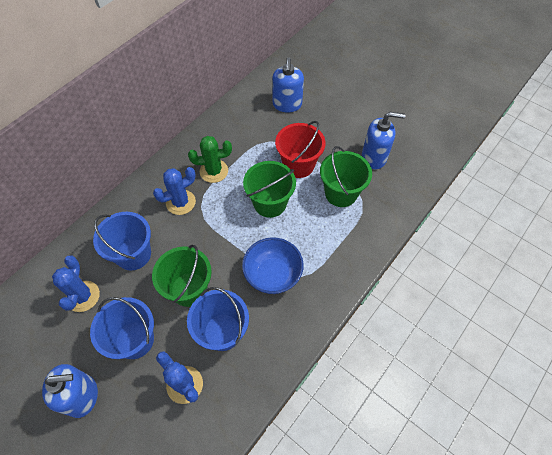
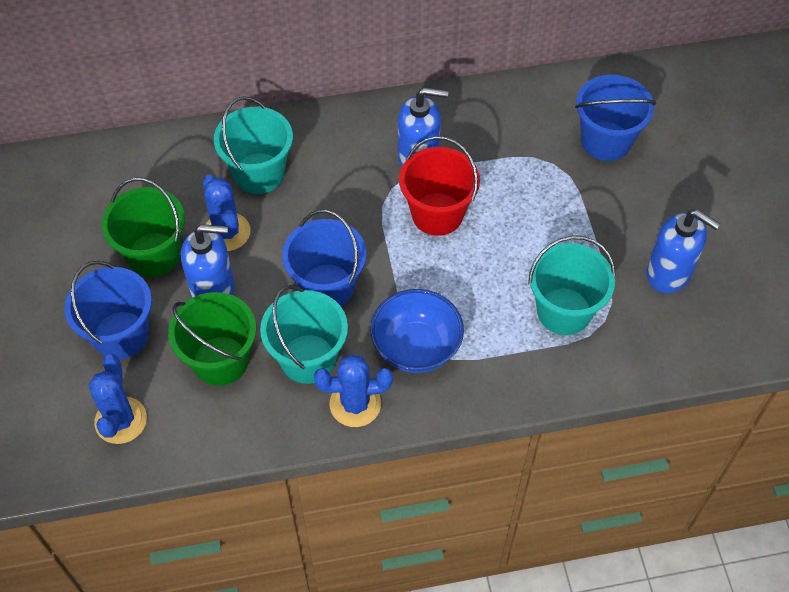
green bucket: [152,245,212,307] [243,161,296,218] [320,146,372,207] = 3 -> [101,177,185,277] [168,292,256,386] = 2
green cactus: [188,136,232,183] = 1 -> none = 0
turquoise bucket: none = 0 -> [214,96,293,194] [260,285,348,384] [528,236,616,335] = 3

